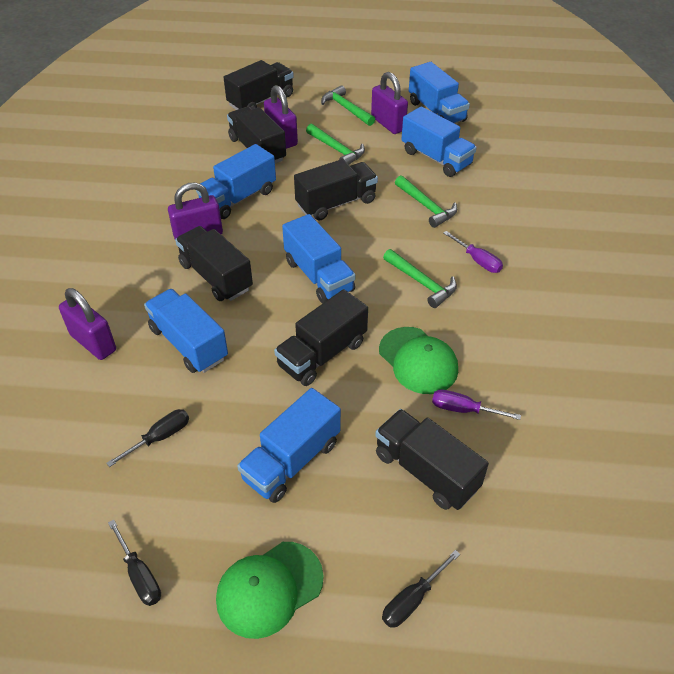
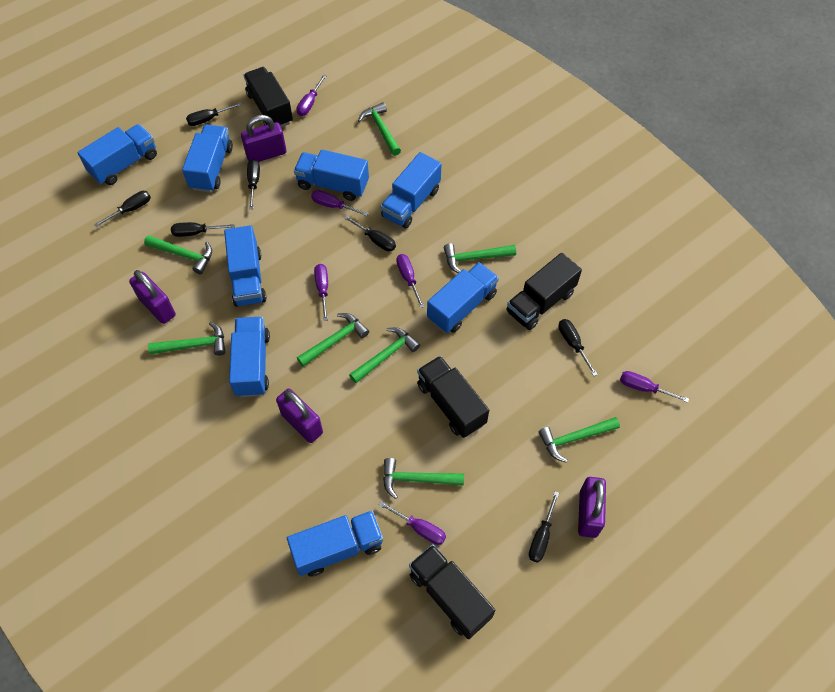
black screwdriver: [106,409,189,467] [108,520,161,606] [382,550,460,628] = 3 -> [94,191,151,227] [171,222,234,237] [186,102,243,126] [247,159,260,210] [344,215,396,252] [529,491,559,563] [558,319,598,376] = 7
black truck: [175,226,253,301] [224,60,294,110] [227,106,286,164] [274,289,368,386] [294,159,378,221] [375,409,489,510] = 6 -> [243,67,293,127] [409,544,495,639] [417,356,489,438] [506,253,582,330] = 4
blue truck: [144,289,228,373] [196,144,276,219] [237,388,341,503] [282,214,355,303] [401,106,477,177] [409,62,470,124] = 6 -> [77,124,157,185] [182,124,233,192] [224,225,267,307] [229,317,270,397] [287,510,383,577] [294,149,369,201] [381,152,441,229] [427,262,499,333] = 8
green cap: [216,542,324,639] [379,327,458,394] = 2 -> none = 0
green hammer: [306,124,365,164] [321,85,375,126] [383,249,457,308] [395,176,457,228] = 4 -> [144,235,212,274] [148,322,226,356] [297,313,369,367] [349,327,420,383] [358,102,401,156] [383,458,464,499] [444,243,516,273] [538,417,620,462] = 8
purple screwdriver: [432,389,521,420] [443,231,503,273] = 2 -> [297,75,327,116] [311,190,369,216] [314,264,328,321] [379,501,446,545] [396,254,424,308] [620,371,689,403] = 6

